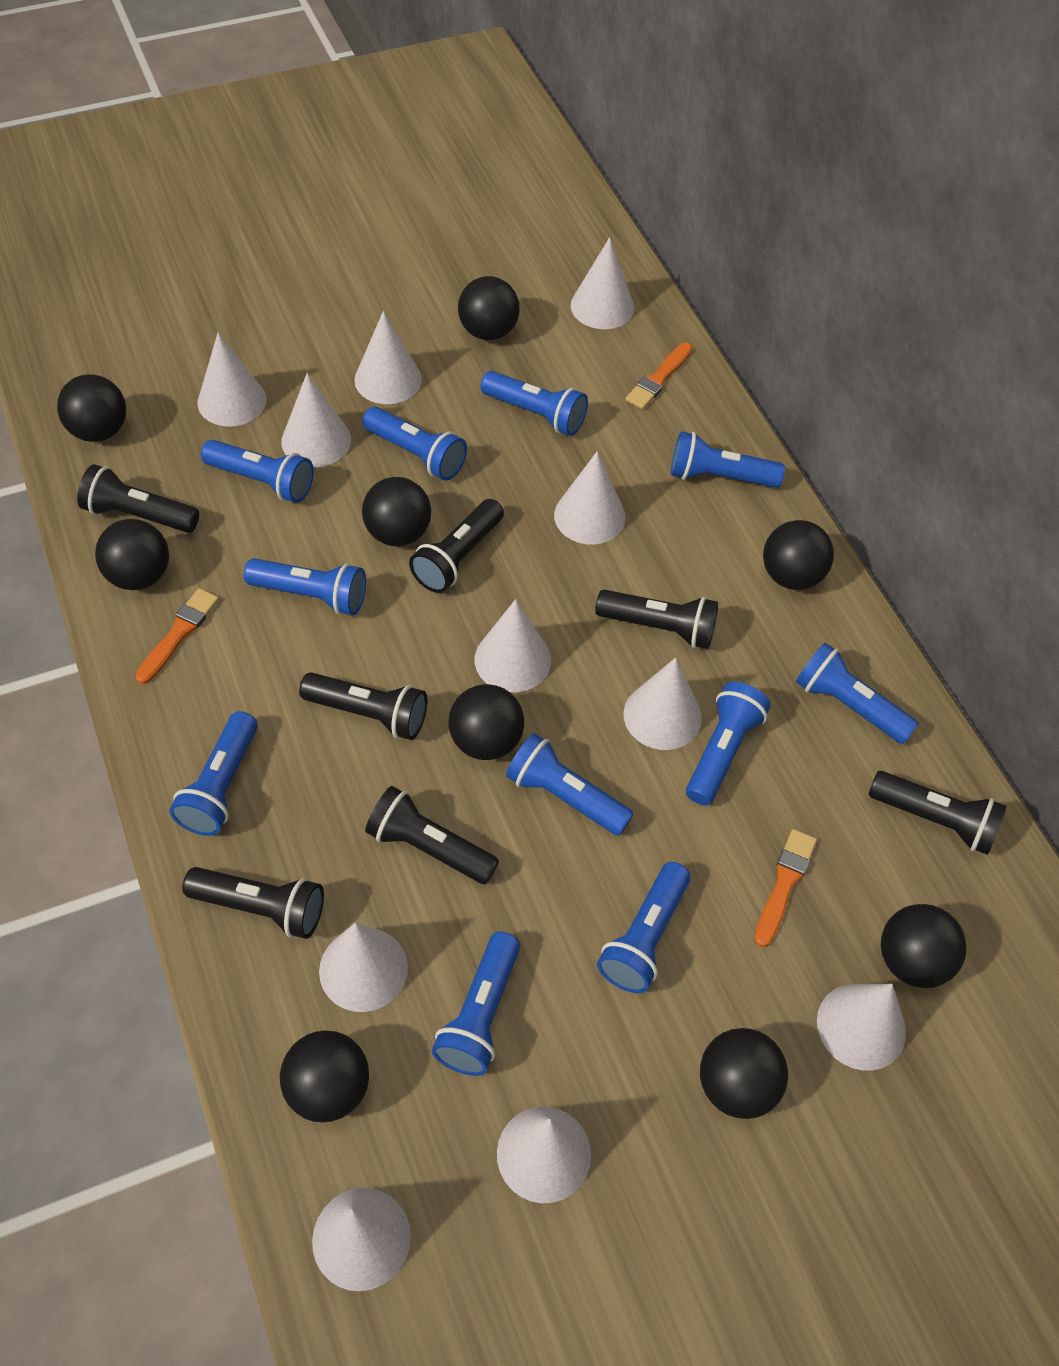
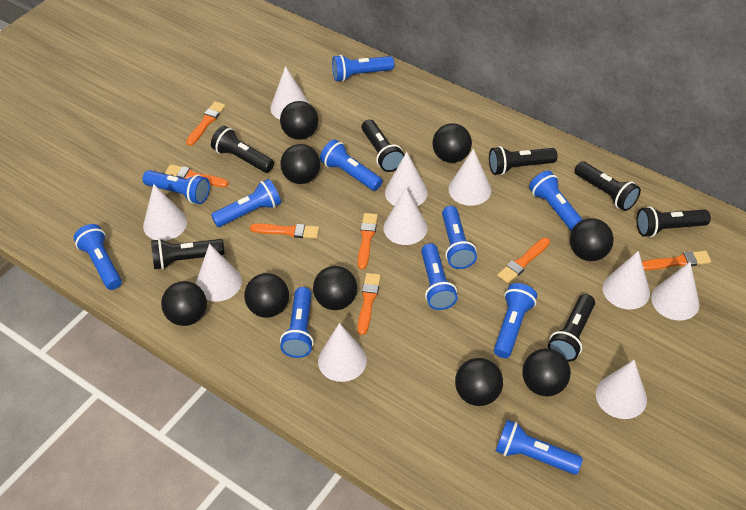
orange brush: [135,588,219,684] [625,342,693,409] [754,829,817,947] = 3 -> [165,164,228,187] [186,101,226,146] [250,223,319,239] [358,213,378,269] [358,273,381,335] [497,238,550,284] [642,251,711,270] = 7
white cone: [198,332,267,427] [281,373,351,467] [312,1188,411,1291] [319,922,408,1012] [354,311,422,404] [475,599,551,692] [497,1107,591,1203] [554,451,625,545] [571,237,634,329] [623,658,702,750] [817,984,906,1071] = 11 -> [143,184,187,241] [196,244,242,302] [270,66,309,119] [318,323,367,382] [383,188,428,245] [385,152,428,206] [448,149,491,206] [596,360,647,419] [603,251,650,309] [651,262,700,320] = 10

